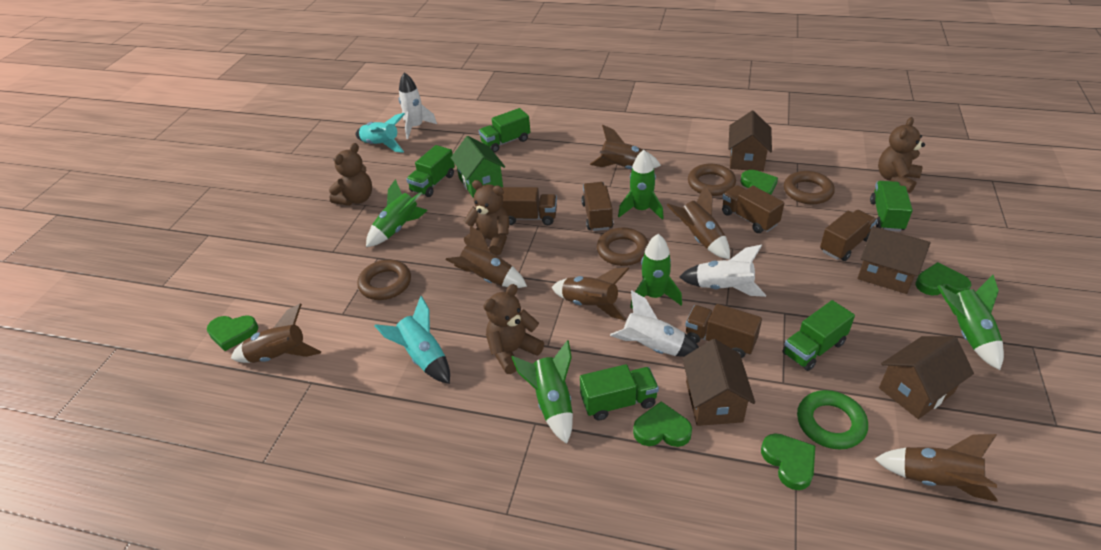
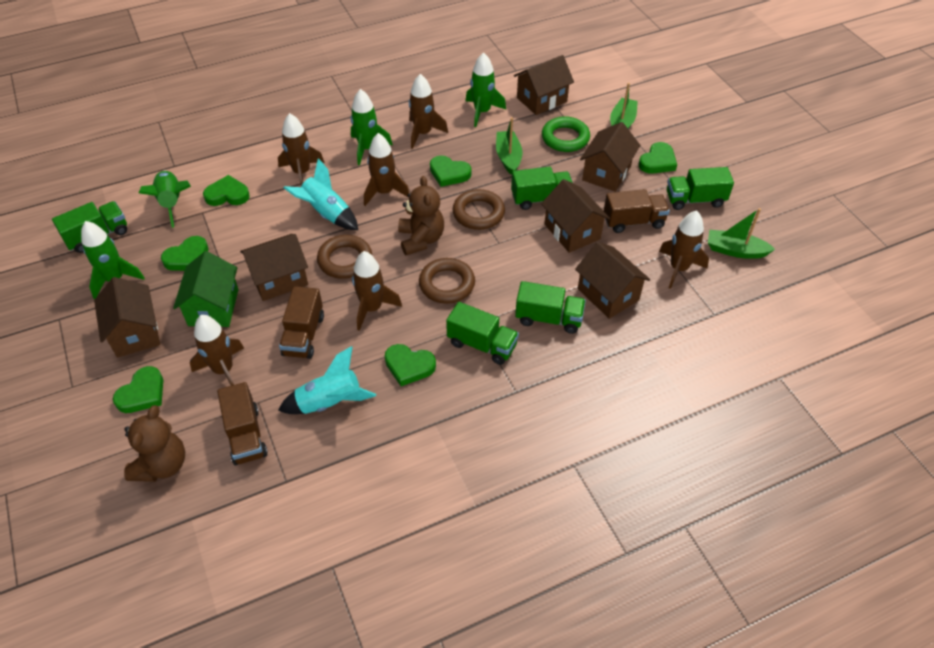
brown house: [682,339,755,426] [728,111,772,171] [857,226,931,294] [879,336,974,419] = 4 -> [94,277,160,358] [240,234,308,301] [514,55,574,115] [541,179,610,253] [575,242,650,319] [580,122,641,192] = 6
brown ring: [357,260,411,300] [597,228,648,266] [688,164,736,196] [784,171,835,204] = 4 -> [317,235,372,279] [419,258,475,304] [453,189,505,230] = 3
brown teddy bear: [329,143,372,206] [464,180,509,256] [483,284,544,374] [878,117,925,193] = 4 -> [124,405,185,482] [398,176,444,255] = 2
brown truck: [501,187,557,225] [581,182,613,231] [685,304,762,358] [722,185,784,233] [820,210,877,261] = 5 -> [217,382,268,465] [279,286,324,359] [604,189,670,233] = 3
green boat: none = 0 -> [496,117,523,175] [610,83,638,128] [708,208,775,259] = 3
green heart: [207,315,258,351] [633,401,692,447] [740,170,778,195] [761,433,815,490] [916,262,971,295] = 5 -> [113,366,163,413] [161,236,208,271] [203,175,250,206] [385,344,436,386] [430,155,471,187] [639,142,677,174] = 6
green rocket: [366,179,428,247] [512,340,573,444] [618,150,664,220] [630,234,682,309] [937,275,1004,370] = 5 -> [81,221,145,299] [139,171,191,228] [350,89,393,165] [466,52,506,127] = 4
white rocket: [399,72,437,139] [610,290,699,357] [679,245,766,297] = 3 -> none = 0

